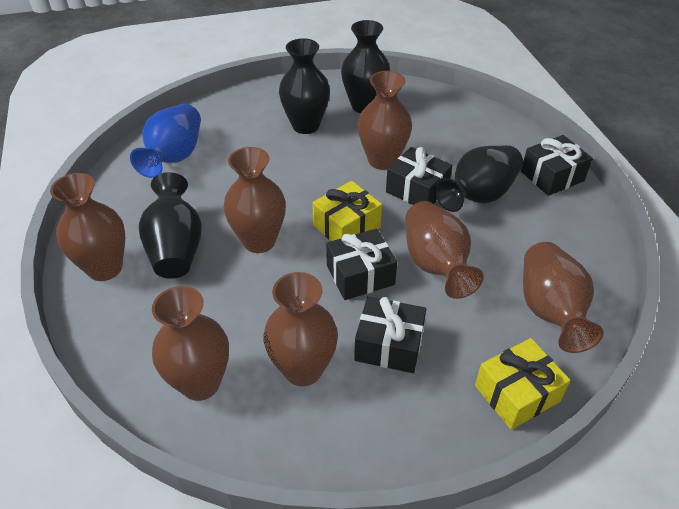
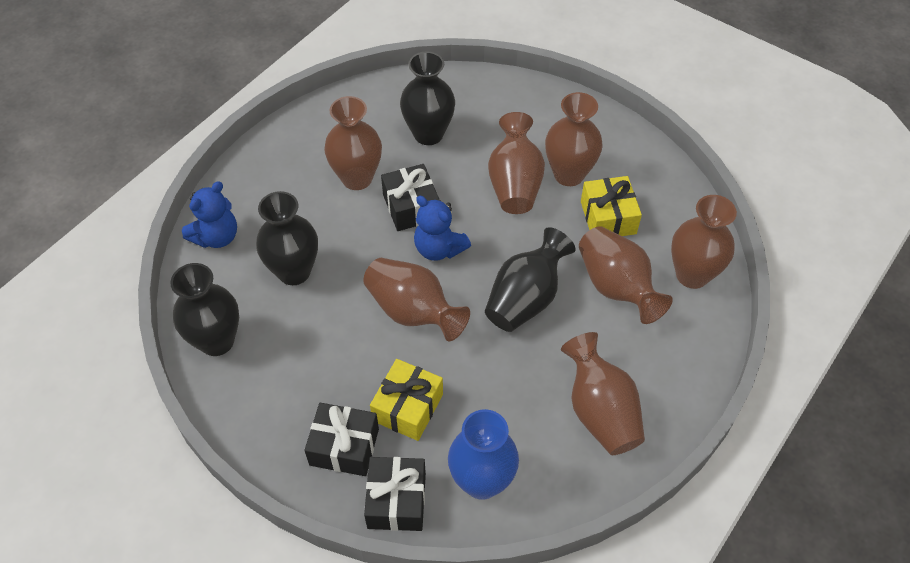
black gift: [326,229,397,300] [354,296,426,373] [386,147,452,205] [521,135,593,196] = 4 -> [304,403,379,476] [364,457,426,531] [381,164,440,231] = 3
blue teddy bear: none = 0 -> [182,181,237,248] [414,196,471,261] = 2

